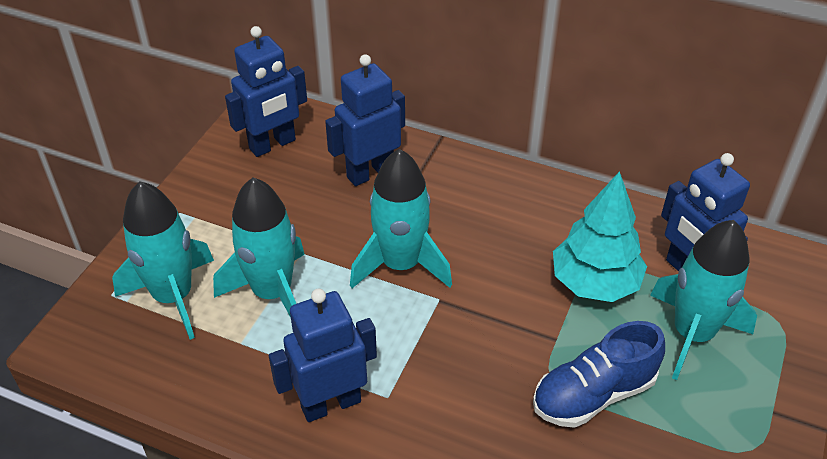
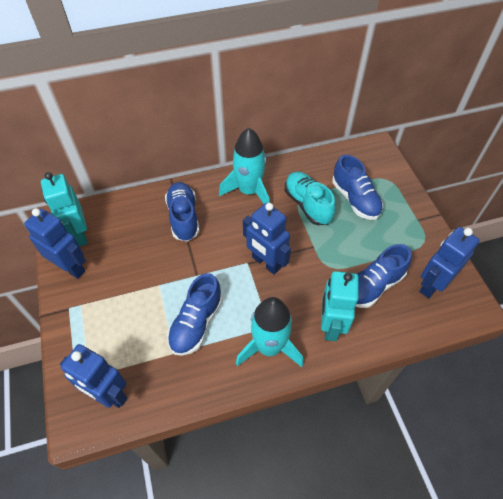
blue shoe: [533,321,665,428] = 1 -> [165,182,199,241] [167,273,223,356] [332,155,383,220] [355,244,412,308] = 4
turquoise robot: none = 0 -> [41,172,88,247] [321,271,359,341] = 2
turquoise rocket: [112,181,214,340] [213,177,305,318] [350,149,452,288] [650,220,757,380] = 4 -> [219,128,270,204] [236,297,304,367] = 2
turquoise shoe: none = 0 -> [285,172,336,225] = 1
turquoise tree: [553,171,647,302] = 1 -> none = 0

